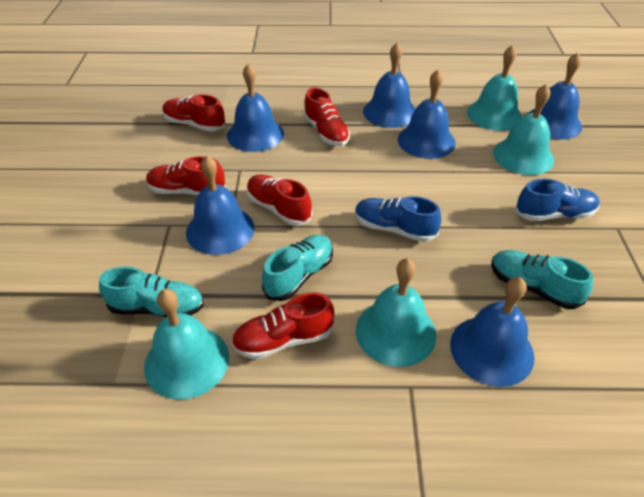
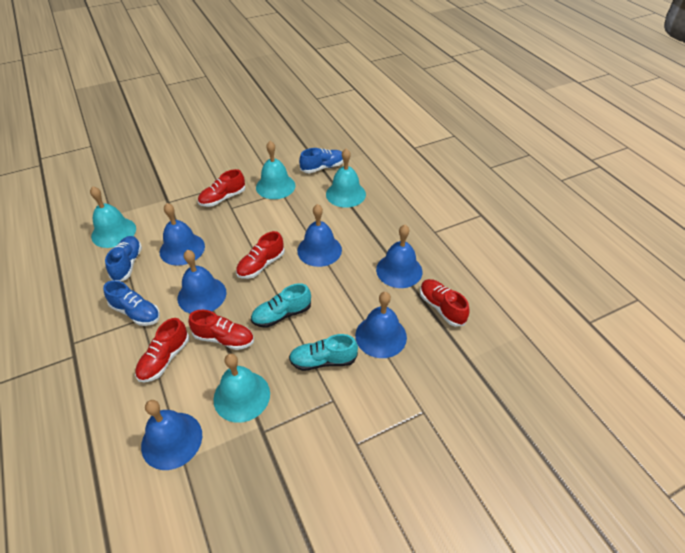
blue shoe: [355,196,441,242] [516,179,600,221] = 2 -> [103,280,160,326] [105,236,142,281] [299,148,343,173] = 3
turquoise shoe: [99,267,204,317] [262,235,333,301] [491,250,593,309] = 3 -> [251,283,311,328] [289,334,358,371] = 2

